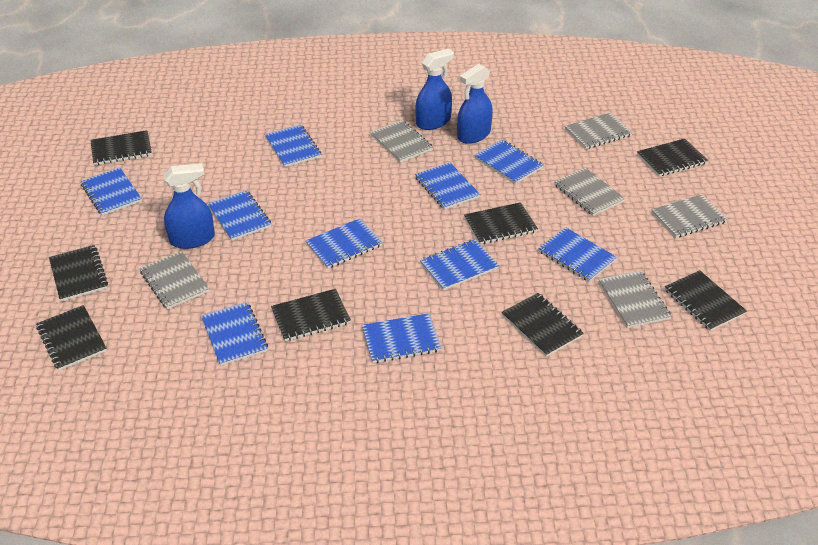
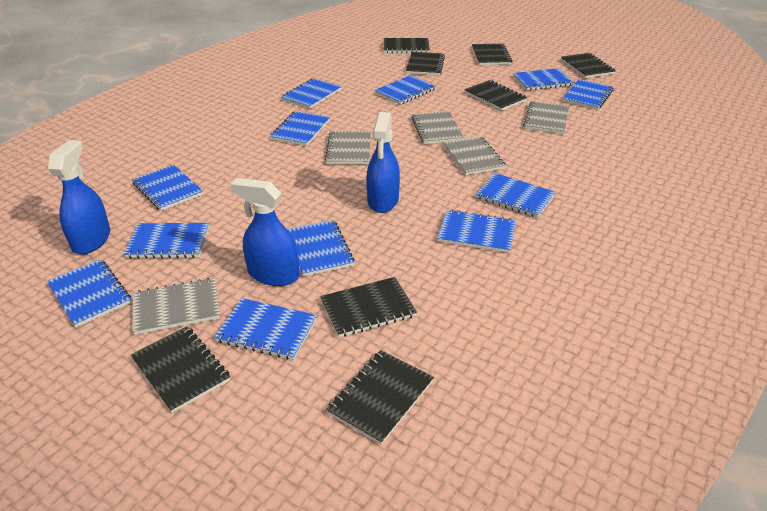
blue notebook: [81,168,142,216] [201,302,268,366] [208,190,271,241] [265,125,321,167] [306,218,383,269] [362,313,441,363] [415,163,480,210] [420,239,499,290] [474,140,544,184] [538,228,617,282] = 10 -> [47,259,131,327] [124,223,209,259] [132,164,203,211] [214,298,317,360] [270,111,330,146] [281,78,341,109] [287,220,355,277] [375,75,436,105] [437,209,516,253] [476,173,556,218] [513,68,574,91] [562,79,614,110] = 12
grey notebook: [140,251,210,310] [370,120,433,163] [554,168,625,216] [565,113,633,149] [599,271,671,328] [651,194,728,238] = 6 -> [133,278,220,335] [325,131,371,164] [411,111,464,144] [443,136,506,175] [523,101,569,134] = 5

